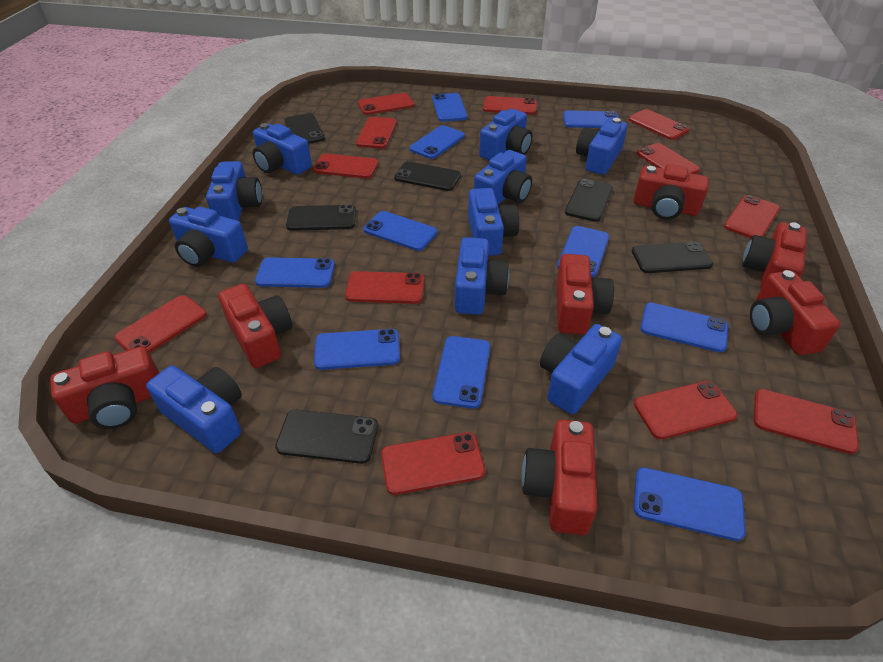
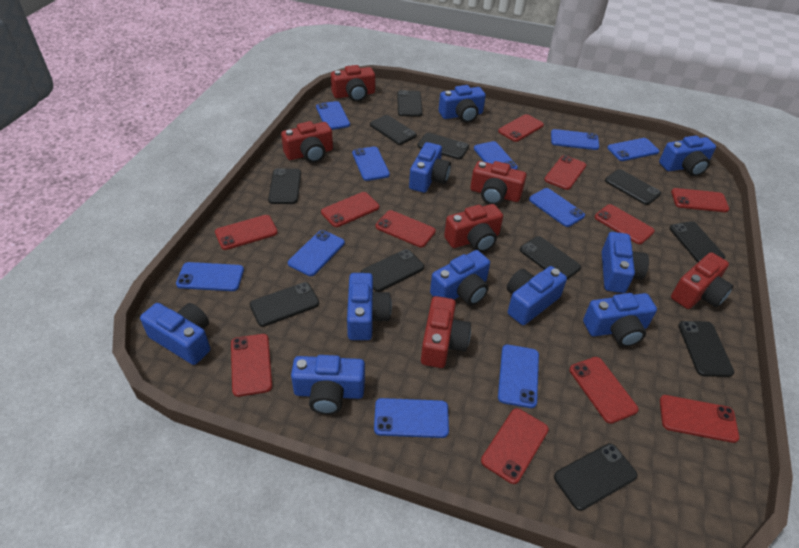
black phone: [275,410,378,464] [285,113,325,144] [286,204,356,231] [394,161,461,191] [565,179,613,222] [632,241,713,273] = 6 -> [250,282,319,327] [268,168,301,204] [361,249,424,292] [370,115,417,145] [397,90,422,117] [417,133,469,159] [520,236,581,280] [554,443,638,511] [605,169,661,205] [669,221,725,262] [678,321,734,377] = 11
red camera: [50,346,159,429] [218,284,292,368] [521,419,597,535] [556,254,614,334] [633,164,709,220] [742,222,807,288] [750,270,840,355] = 7 -> [281,121,333,163] [331,65,375,102] [421,296,471,368] [444,204,503,252] [470,161,527,205] [671,252,734,309] = 6
red phone: [115,295,206,353] [313,153,378,179] [345,271,424,304] [356,117,397,149] [358,93,414,115] [381,432,485,495] [483,96,537,115] [629,109,689,140] [634,381,737,439] [637,143,700,174] [724,195,780,238] [754,389,859,454] = 12 -> [215,215,278,250] [231,334,272,397] [321,192,379,227] [376,210,436,248] [481,408,549,484] [498,114,544,142] [544,155,586,190] [569,357,639,424] [594,204,655,244] [660,395,739,443] [671,188,729,212] = 11

